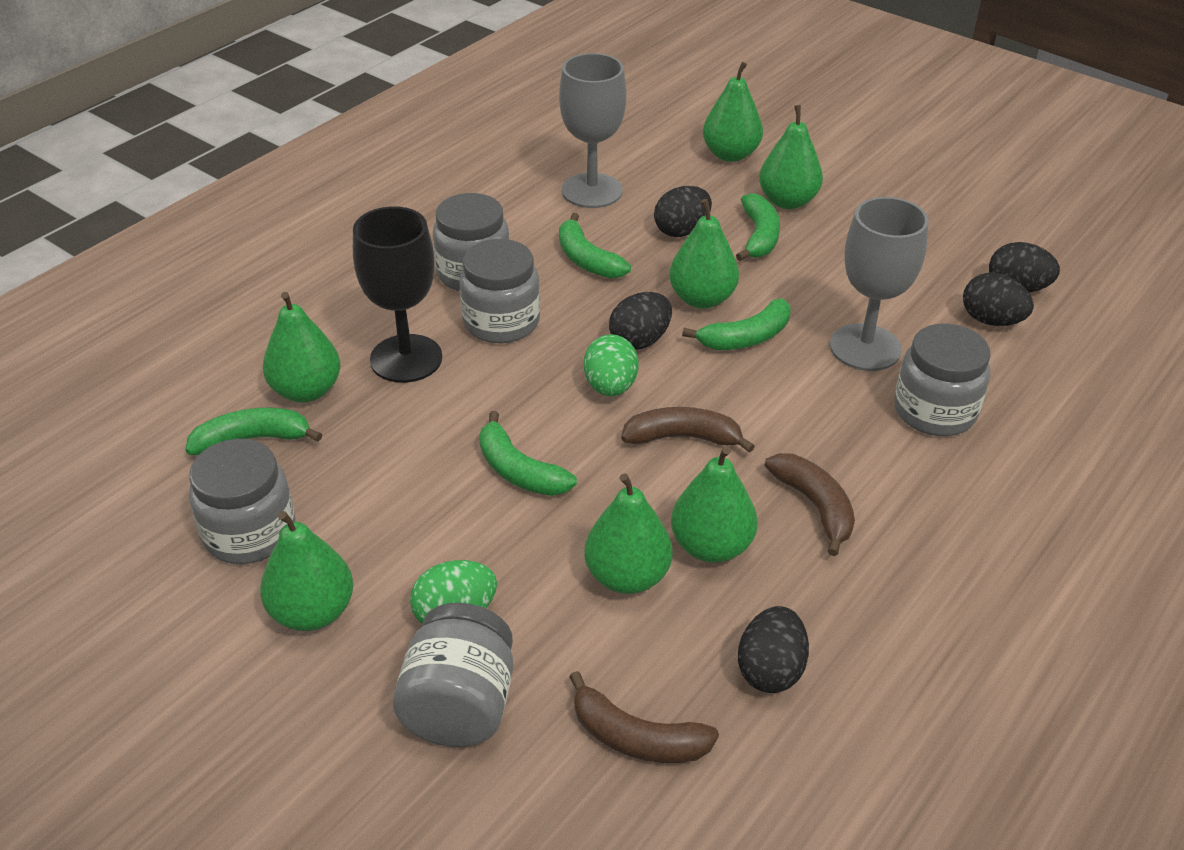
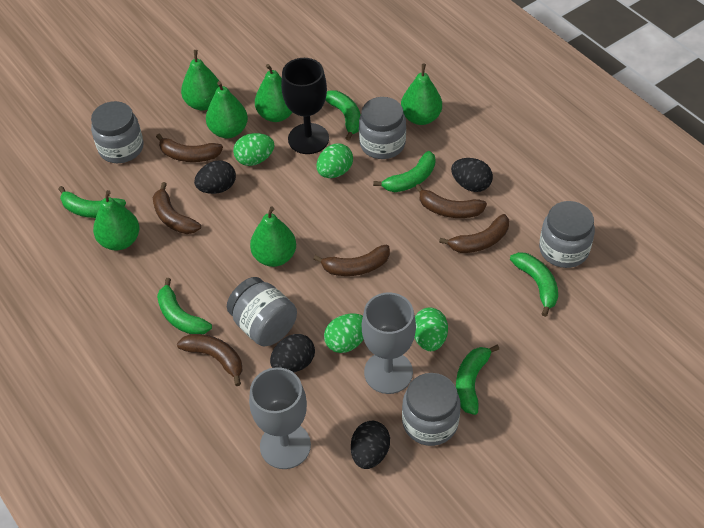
black egg: [609,292,672,350] [654,186,712,237] [738,606,809,693] [963,272,1034,326] [989,242,1060,293] = 5 -> [194,160,236,194] [270,334,315,373] [351,421,390,469] [451,158,493,192] = 4
brown banana: [569,671,719,763] [621,407,755,453] [765,453,855,556] = 3 -> [153,182,201,234] [156,134,223,162] [177,334,242,386] [313,245,390,276] [415,184,487,218] [439,214,509,253] = 6
green banana: [185,408,322,455] [479,411,577,496] [559,213,631,279] [682,299,791,350] [736,193,780,261] = 5 -> [59,186,126,218] [157,278,212,334] [326,90,361,140] [373,151,435,192] [456,345,499,415] [510,252,558,317] = 6
green egg: [410,560,497,624] [584,334,639,396] = 2 -> [233,133,275,166] [317,143,353,178] [324,314,364,353] [415,307,448,351] = 4
green pear: [260,511,353,631] [263,292,341,402] [584,473,672,594] [669,199,739,309] [671,446,758,563] [703,62,763,162] [759,105,823,209] = 7 -> [93,190,139,250] [181,50,220,111] [206,81,248,138] [250,206,296,267] [255,64,293,122] [401,64,442,125] = 6

